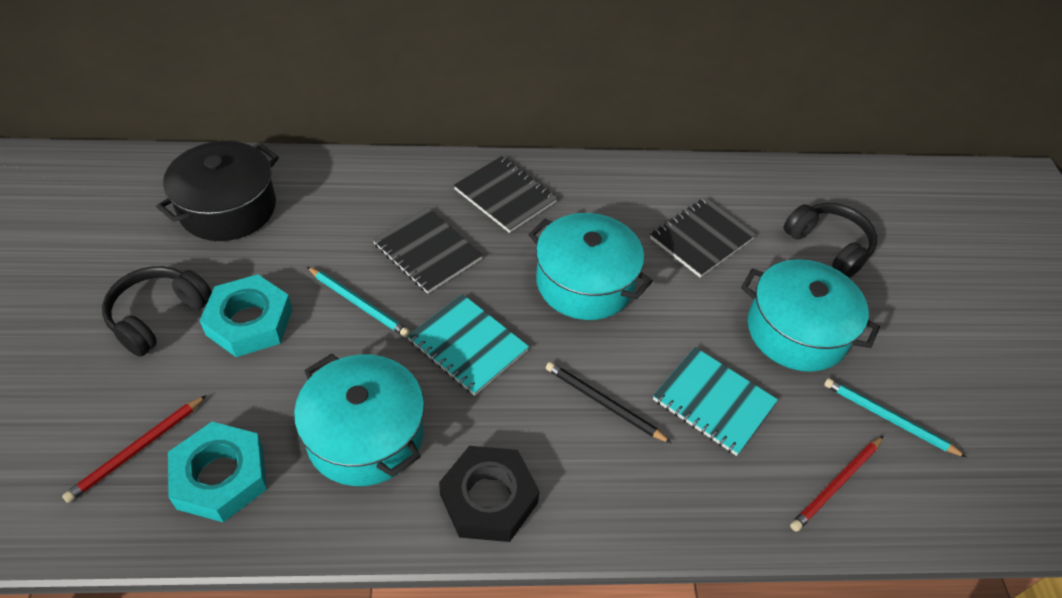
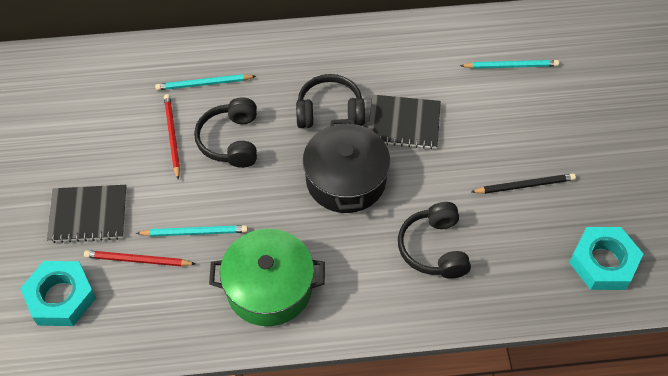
black headphones: [102,266,212,357] [784,203,877,278] = 2 -> [194,97,257,168] [296,74,365,128] [398,202,471,279] = 3
black notebook: [373,207,483,294] [454,156,557,233] [650,197,756,278] = 3 -> [47,185,127,243] [368,95,441,149] = 2
black nut: [439,446,540,542] = 1 -> none = 0
green pot: none = 0 -> [209,229,325,326] = 1
turquoise notebook: [407,294,529,396] [653,347,778,456] = 2 -> none = 0
turquoise pencil: [307,267,410,337] [824,378,966,457] = 2 -> [136,225,248,237] [155,74,256,90] [460,60,559,69] = 3
turquoise pot: [294,354,424,486] [528,213,653,320] [741,259,880,372] = 3 -> none = 0

